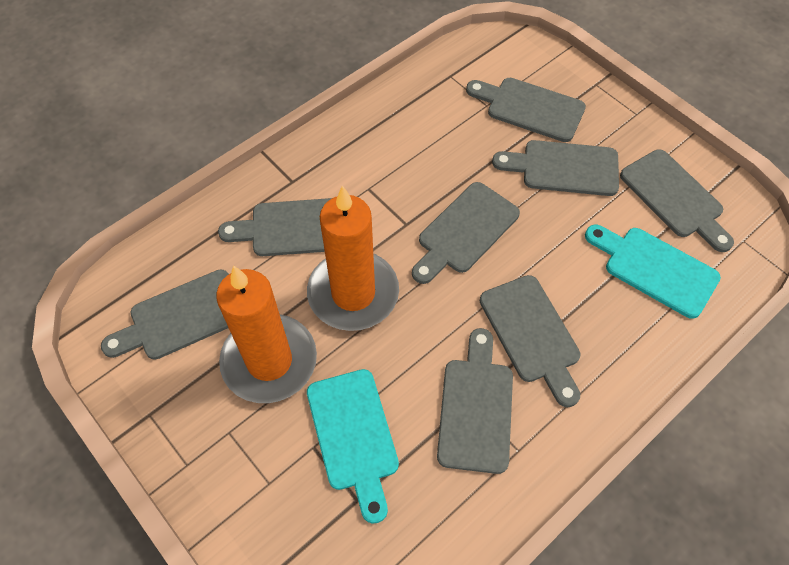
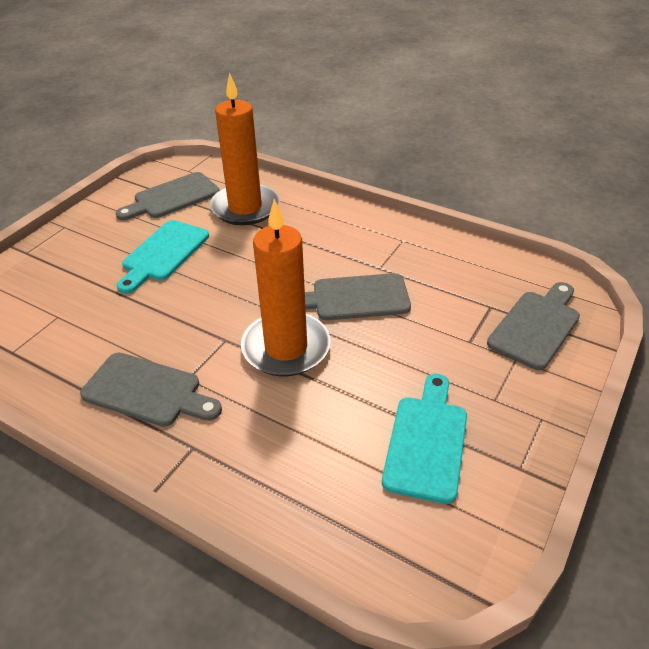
grey cutting board: [101,269,229,360] [218,198,332,256] [412,182,520,284] [437,328,513,474] [466,78,586,142] [480,275,581,407] [492,140,619,196] [620,150,734,252] = 8 -> [80,353,222,427] [116,172,219,220] [305,273,411,320] [487,282,580,370] = 4

